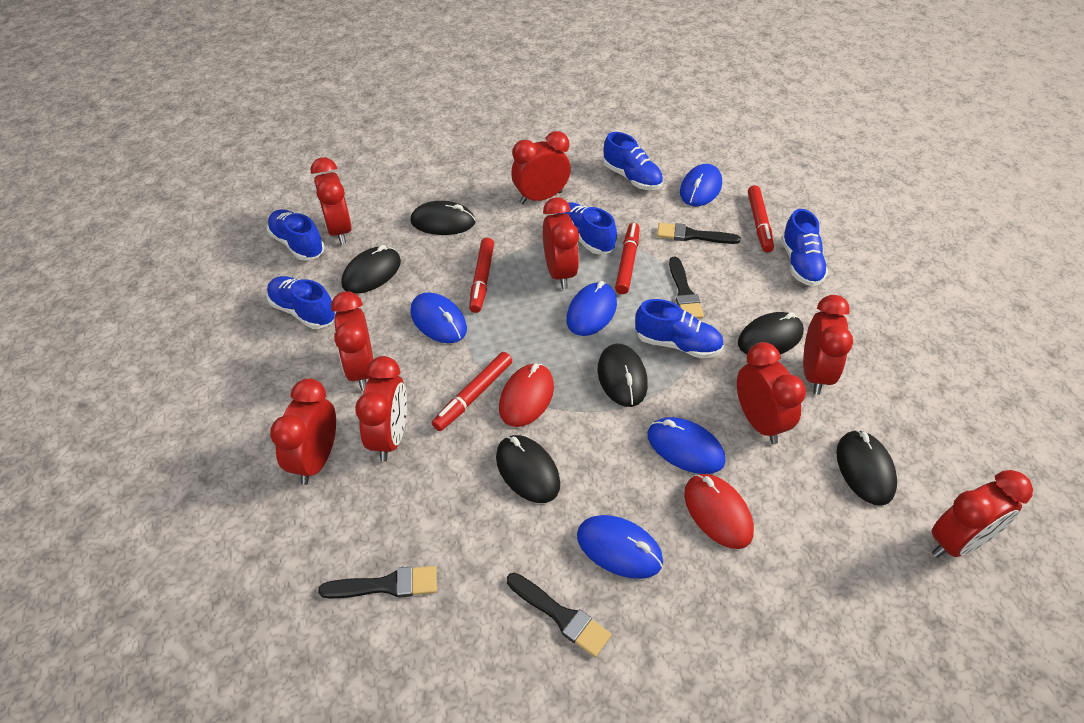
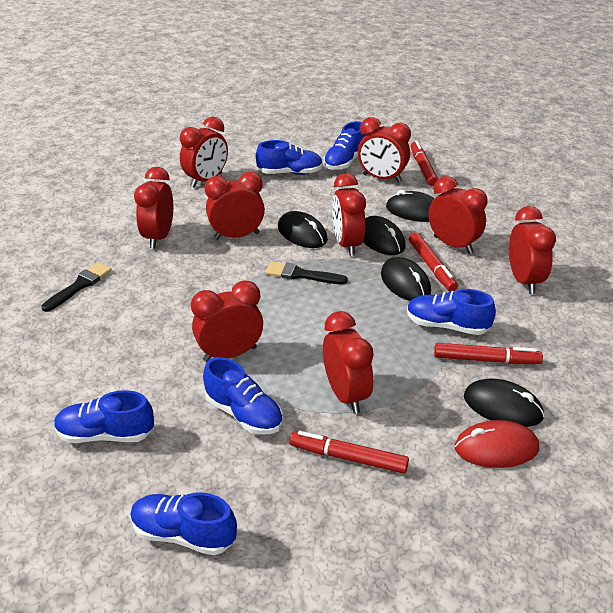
black brush: [318,566,437,598] [507,573,611,657] [657,223,741,244] [669,257,704,319] = 4 -> [42,262,112,312] [265,261,348,284] = 2
black mouse: [341,245,401,294] [411,201,475,235] [496,435,560,503] [597,344,648,407] [738,312,804,355] [836,430,897,506] = 6 -> [278,211,328,248] [363,216,406,255] [381,257,431,301] [386,190,435,222] [464,379,545,427] = 5
blue mouse: [410,292,467,343] [566,281,617,336] [577,515,663,579] [647,417,725,474] [680,164,722,206] = 5 -> none = 0
red mouse: [499,364,554,427] [684,474,754,549] = 2 -> [455,420,539,468] = 1

